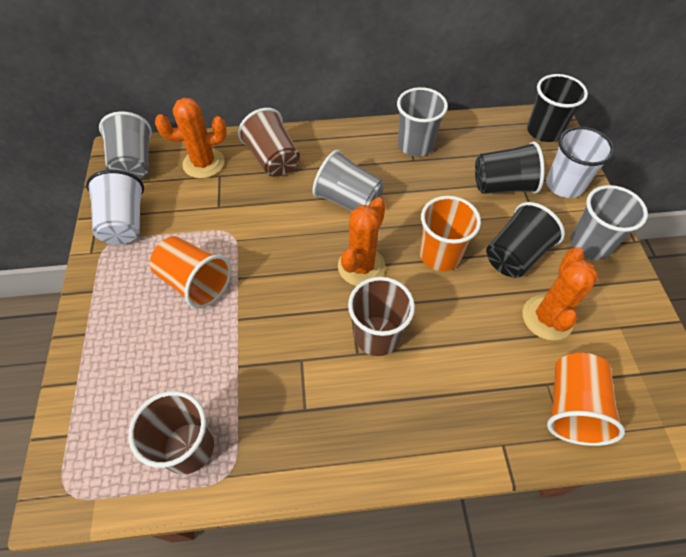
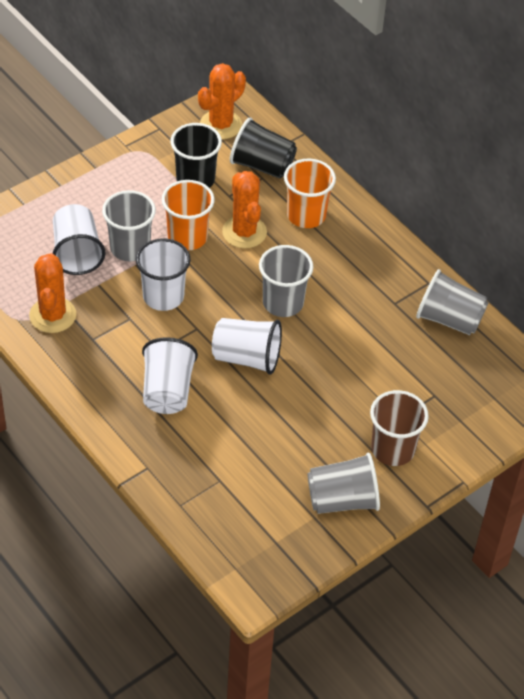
black cup: [475,141,544,194] [486,202,565,278] [527,74,588,142] = 3 -> [171,123,222,188] [230,117,297,179] = 2
brown cup: [128,391,214,474] [238,108,300,177] [348,277,415,356] = 3 -> [370,390,429,466] = 1
orange cup: [150,236,231,309] [420,196,481,271] [547,353,625,446] = 3 -> [162,180,215,250] [284,159,336,228] = 2
white cup: [86,170,144,245] [546,127,614,198] = 2 -> [53,204,105,275] [136,238,191,311] [142,337,198,414] [212,318,282,374] = 4

